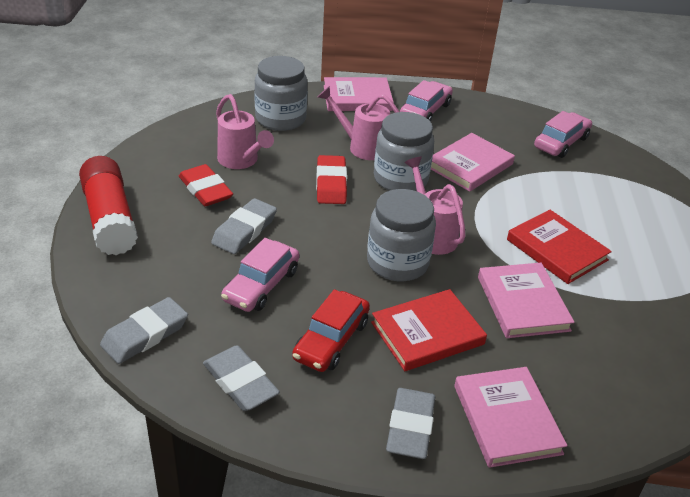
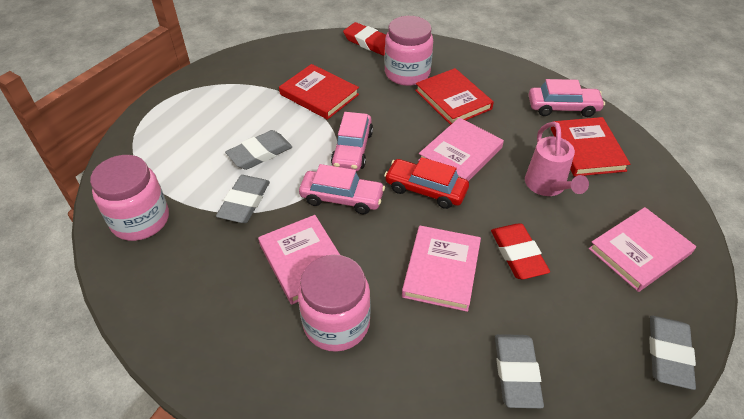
grey jar: [254,56,307,131] [367,189,436,281] [374,112,434,191] = 3 -> none = 0
pink jar: none = 0 -> [90,155,169,241] [298,255,371,352] [385,16,433,86] = 3
pink watering can: [216,94,274,169] [318,87,400,160] [404,157,466,255] = 3 -> [525,122,589,196] = 1
red book: [371,289,487,371] [507,210,612,284] = 2 -> [279,64,359,120] [415,68,494,125] [551,117,630,177] = 3
red glue stick: [79,156,138,255] = 1 -> none = 0

